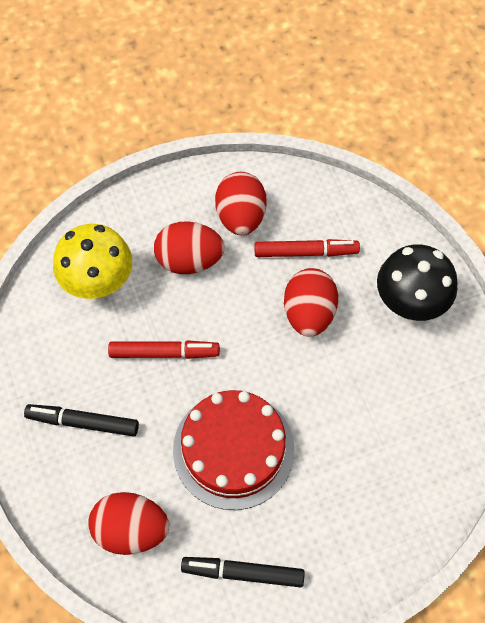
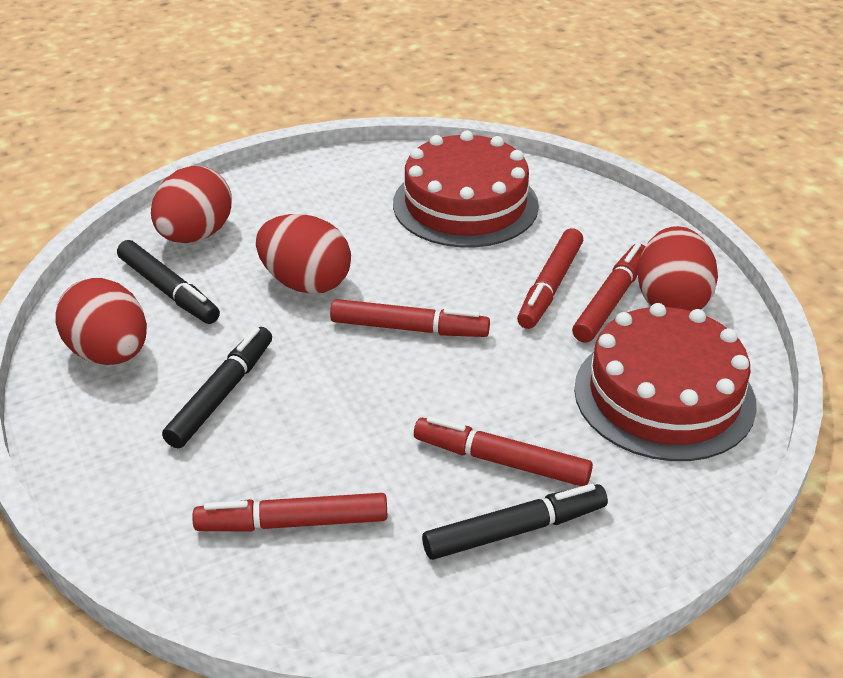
black marker: [24,404,139,436] [181,557,305,587] = 2 -> [117,240,220,324] [162,327,272,448] [422,484,608,560] = 3
black mushroom: [377,244,457,321] = 1 -> none = 0
red cake: [173,390,294,510] = 1 -> [393,130,539,247] [574,303,757,461] = 2
red marker: [108,340,220,359] [254,239,360,257] = 2 -> [192,493,388,532] [330,299,490,337] [414,416,593,486] [517,228,583,329] [572,243,646,343] = 5
yellow mushroom: [53,224,132,299] = 1 -> none = 0

